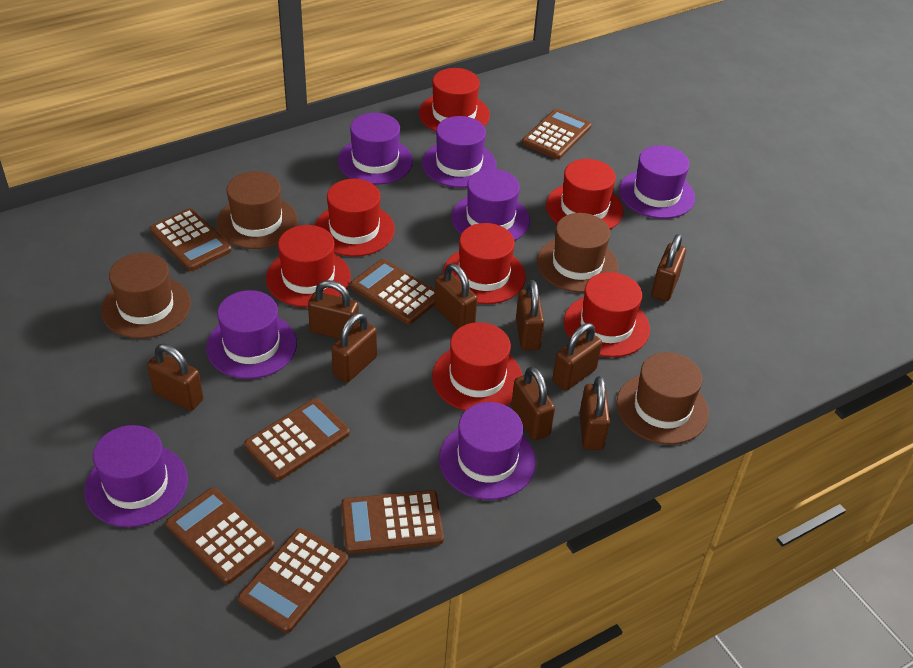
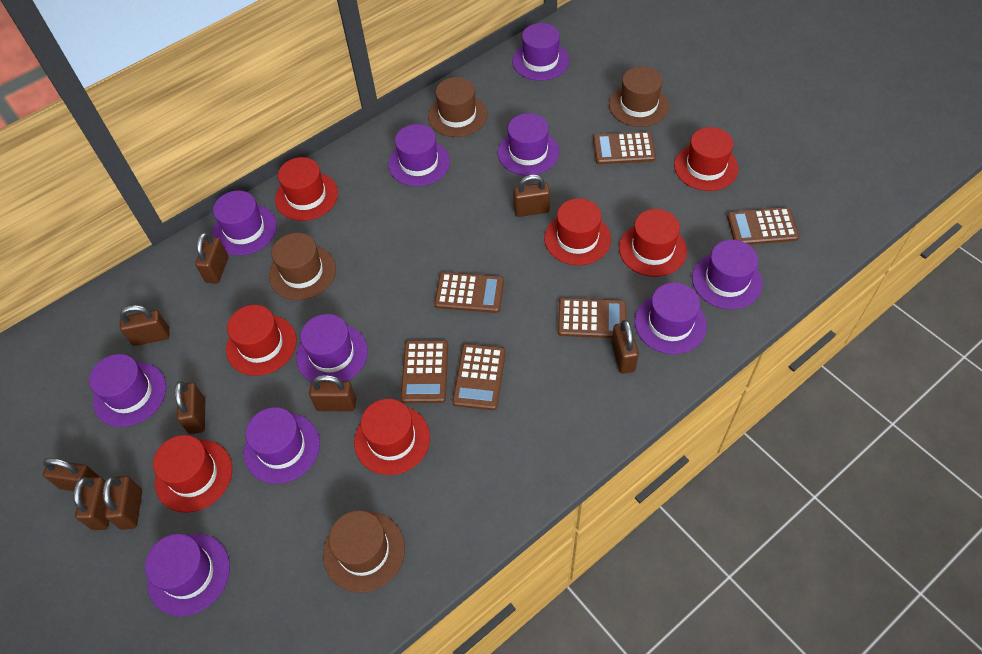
brown calculator: [150,208,232,271] [166,487,275,584] [238,528,348,633] [244,398,350,480] [341,490,444,554] [350,259,435,324] [522,109,592,159] = 7 -> [400,340,448,403] [434,272,504,313] [452,344,506,410] [558,298,626,338] [593,131,656,164] [727,207,799,245] = 6
purple hat: [84,425,188,527] [206,290,297,379] [338,113,413,185] [422,116,497,188] [439,402,536,500] [451,169,530,241] [619,145,695,219] = 7 -> [89,354,166,427] [145,534,230,616] [212,191,277,255] [244,407,320,484] [296,314,368,382] [388,124,450,187] [498,113,559,176] [512,23,569,81] [635,282,707,354] [692,240,763,309] = 10

